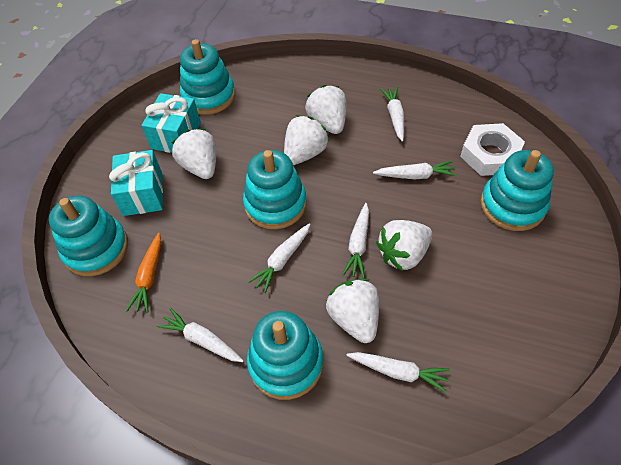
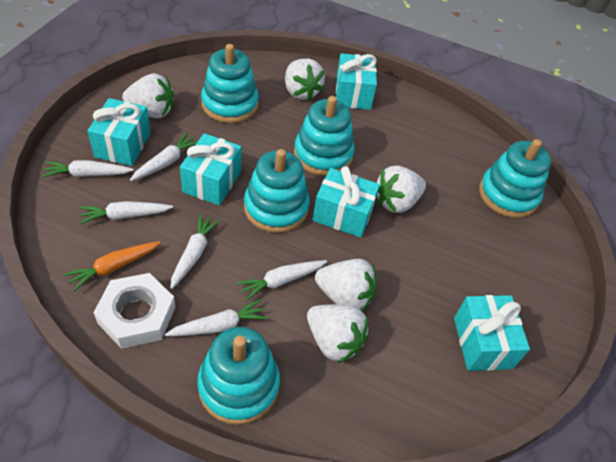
turquoise gift: [109,150,163,216] [141,93,201,153] = 2 -> [87,98,151,166] [180,133,241,206] [313,166,380,238] [336,53,377,110] [454,295,530,371] = 5

